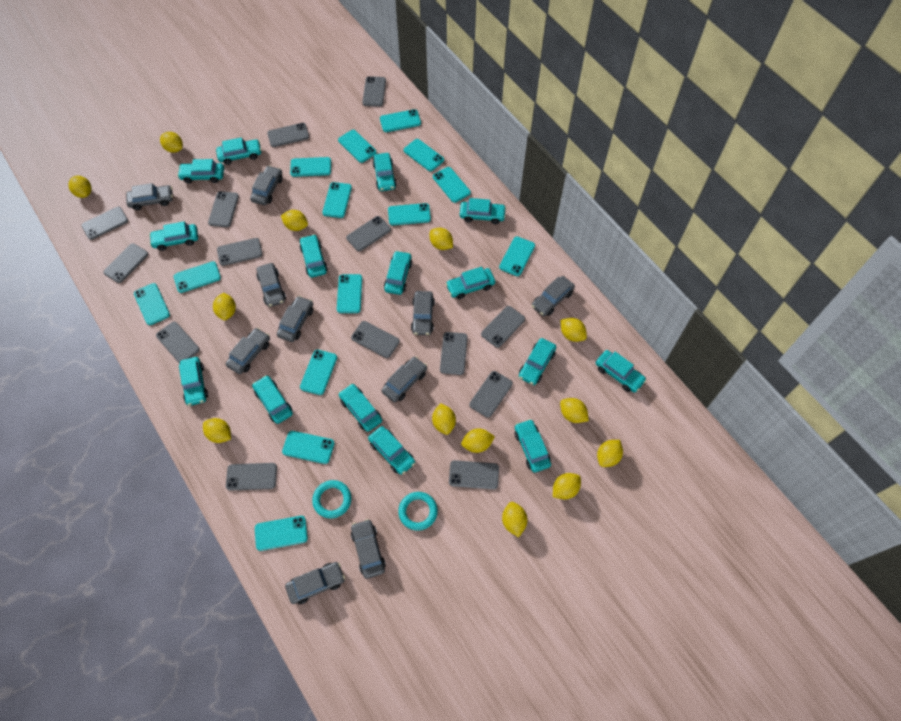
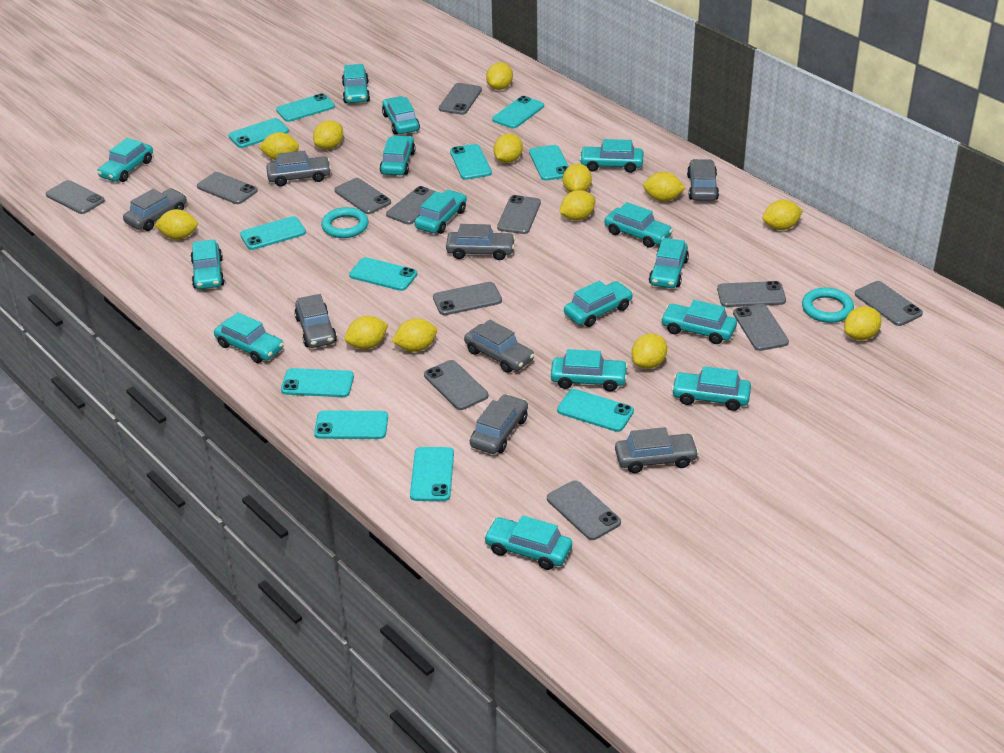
grey car: [126,183,173,210] [226,328,270,374] [250,165,283,205] [256,263,286,307] [277,296,313,342] [285,562,345,604] [351,519,386,579] [381,357,427,402] [411,291,435,335] [532,276,575,316] = 10 -> [123,188,187,231] [266,151,331,186] [294,294,337,348] [446,224,515,260] [464,320,535,373] [470,394,528,454] [615,427,699,473] [687,159,719,201] = 8
grey phone: [81,207,128,240] [103,243,148,283] [156,322,200,363] [208,191,239,227] [217,238,262,266] [226,463,277,491] [267,123,309,147] [346,216,391,251] [351,321,400,358] [362,76,386,107] [440,332,468,375] [449,460,499,490] [469,371,513,418] [481,306,525,348] = 14 -> [46,180,105,214] [197,172,258,204] [334,178,391,214] [386,186,436,225] [424,360,488,410] [433,282,502,315] [439,83,482,115] [497,195,541,234] [547,480,621,540] [717,281,786,307] [733,304,789,351] [855,281,923,326] = 12
turquoise phone: [134,283,170,325] [174,261,221,293] [255,516,308,551] [282,431,335,464] [290,157,331,177] [300,350,337,395] [322,182,352,218] [337,274,362,313] [338,130,377,163] [380,109,421,132] [388,203,431,225] [404,139,444,171] [433,167,471,203] [499,236,535,276] = 14 -> [229,118,289,148] [240,216,306,250] [276,93,335,122] [281,368,354,397] [314,411,388,439] [349,257,417,291] [410,447,454,501] [450,144,492,180] [492,96,544,129] [529,145,569,181] [557,389,634,432] = 11

